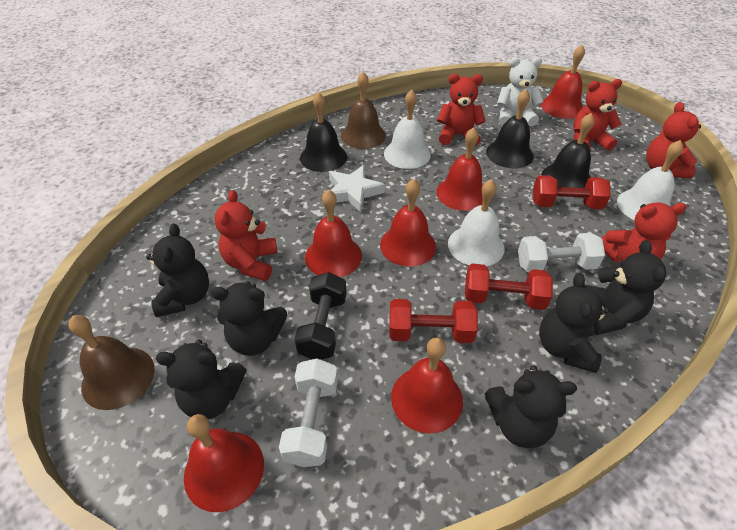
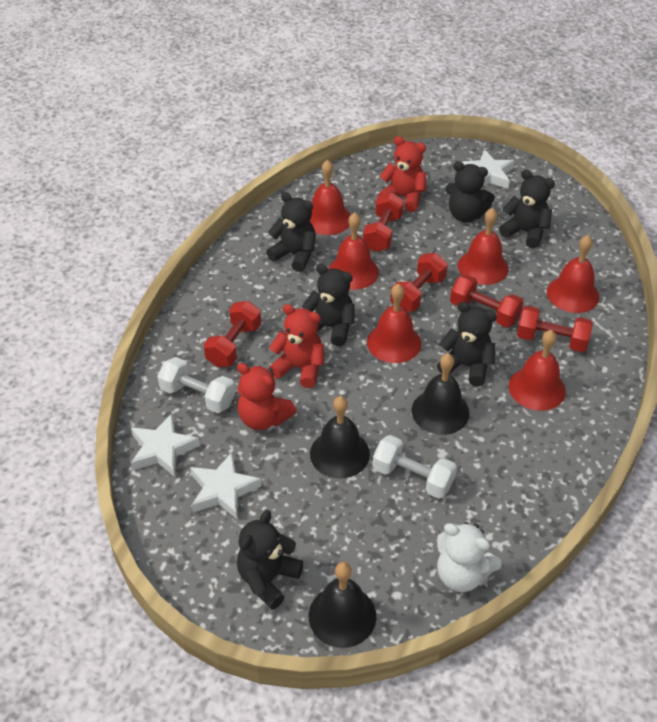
black dumbbell: [294,272,347,360] = 1 -> none = 0
brown bell: [68,315,155,410] [341,72,386,149] = 2 -> none = 0
red dumbbell: [389,299,478,343] [465,264,553,310] [533,175,611,209] = 3 -> [203,301,261,367] [363,192,404,252] [390,253,448,311] [450,275,524,328] [517,306,593,352] = 5
red teddy bear: [214,190,277,281] [437,74,486,146] [573,79,622,151] [601,203,687,263] [646,102,701,178] = 5 -> [237,363,297,430] [269,304,324,388] [378,136,426,212] = 3
white bell: [384,89,431,169] [448,179,505,266] [617,140,683,220] = 3 -> none = 0
white star: [329,165,385,212] = 1 -> [131,414,200,477] [190,452,262,520] [462,149,515,189] = 3

